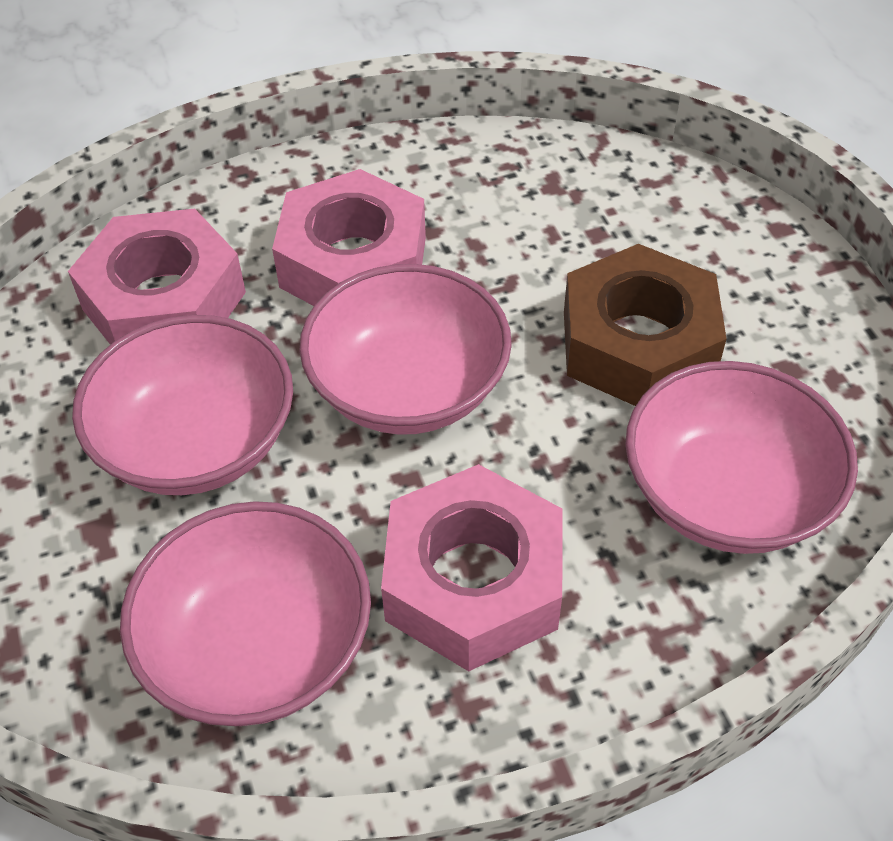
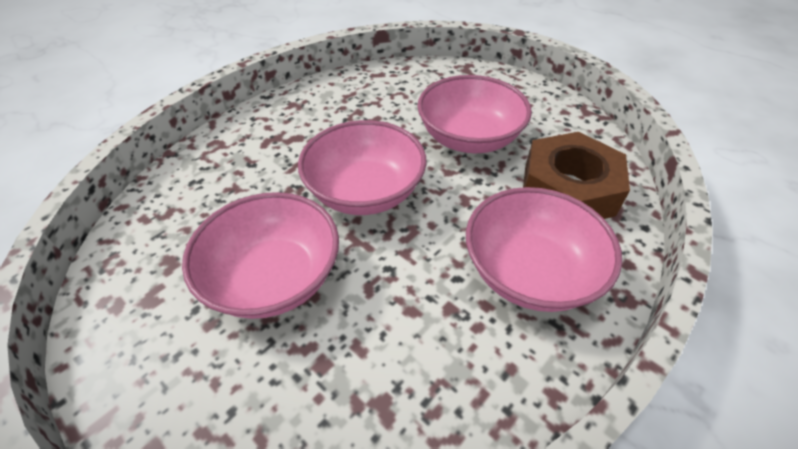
pink nut: [68,209,246,345] [272,169,426,306] [381,464,563,671] = 3 -> none = 0

